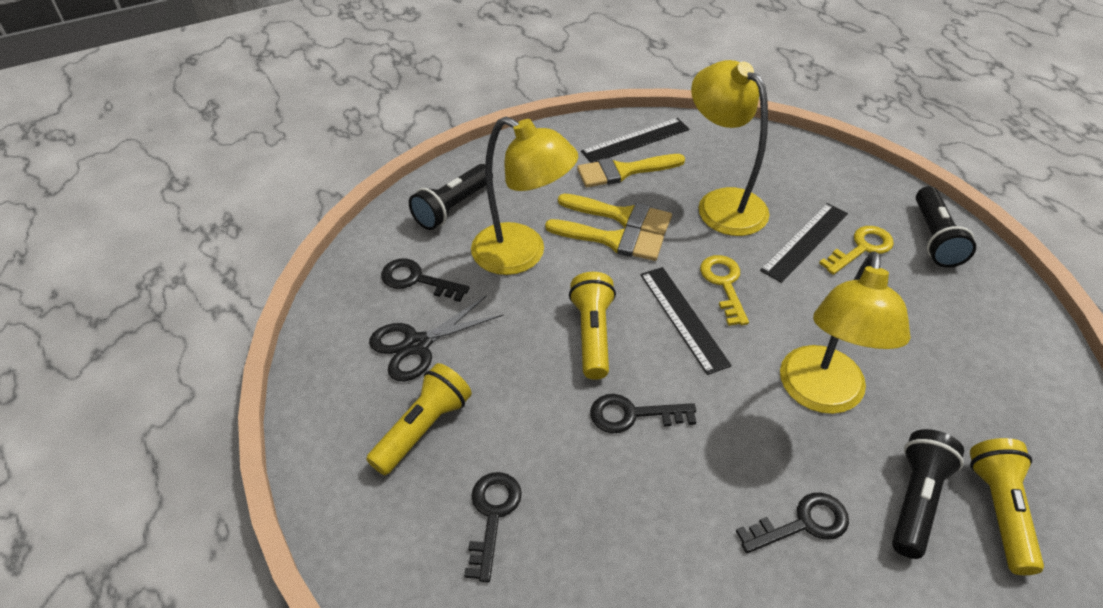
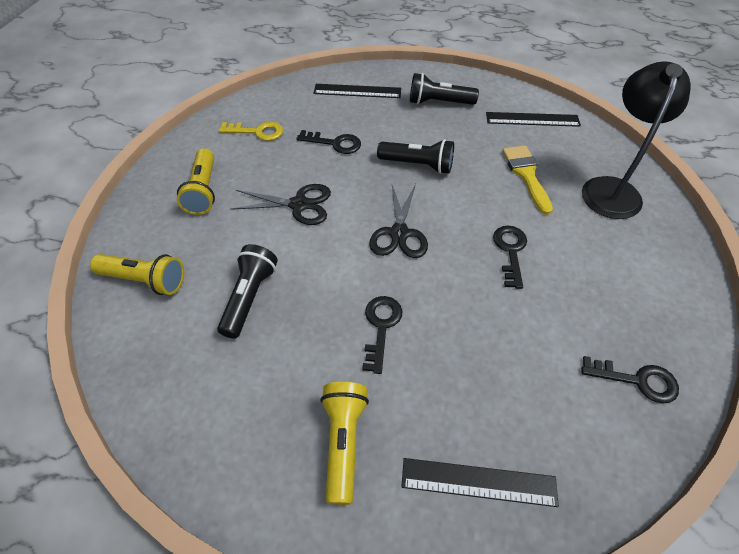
black lamp: none = 0 -> [582,61,691,219] = 1
black scissors: [369,295,504,381] = 1 -> [231,184,331,225] [369,184,428,258] = 2
yellow brush: [545,219,664,261] [558,194,672,236] [577,154,685,187] = 3 -> [502,146,553,215] = 1
yellow key: [700,255,749,326] [819,226,894,275] = 2 -> [219,122,283,141] = 1
yellow lamp: [471,117,578,275] [691,60,769,236] [780,251,911,414] = 3 -> none = 0

